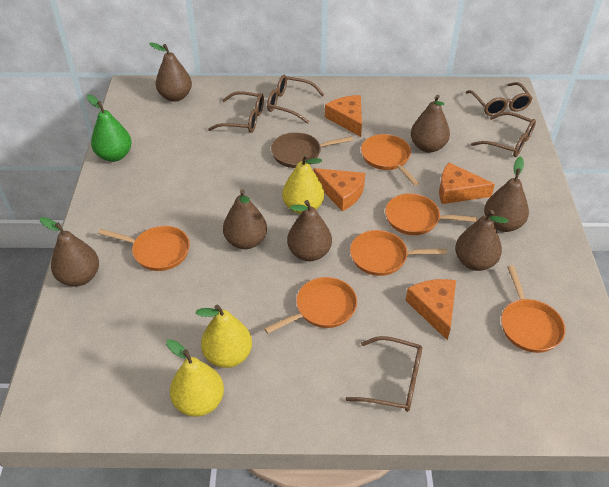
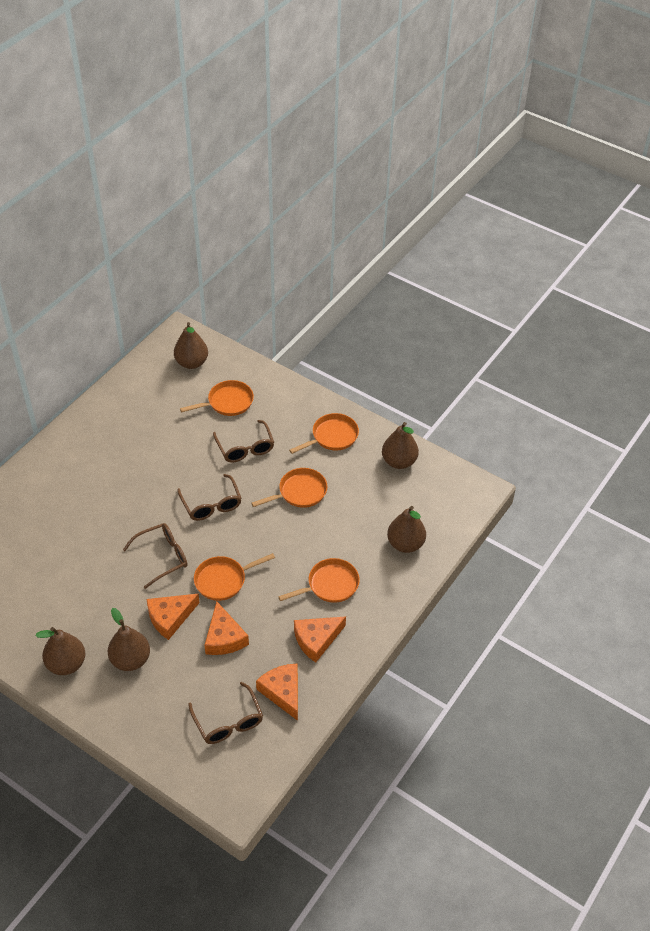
brown glasses: [208,91,264,133] [267,75,324,124] [346,336,422,412] [466,82,533,116] [471,112,536,157] = 5 -> [123,523,188,589] [177,474,242,521] [188,682,263,744] [213,420,274,462] = 4
brown pan: [271,132,353,168] = 1 -> none = 0
brown pear: [40,217,99,286] [149,42,192,102] [223,189,267,249] [287,200,332,261] [411,95,450,152] [455,210,508,271] [484,156,529,232] = 7 -> [35,627,85,675] [108,608,150,671] [174,322,208,369] [382,422,419,469] [387,506,426,553] = 5
green pear: [87,95,132,162] = 1 -> none = 0
orange pan: [98,226,190,271] [264,277,357,334] [350,230,447,276] [361,134,419,186] [385,193,478,235] [501,265,565,353] = 6 -> [180,380,254,416] [194,553,275,601] [251,468,327,508] [278,558,360,603] [289,413,359,454] = 5
yellow pear: [166,339,224,417] [196,304,252,368] [282,154,324,214] = 3 -> none = 0

